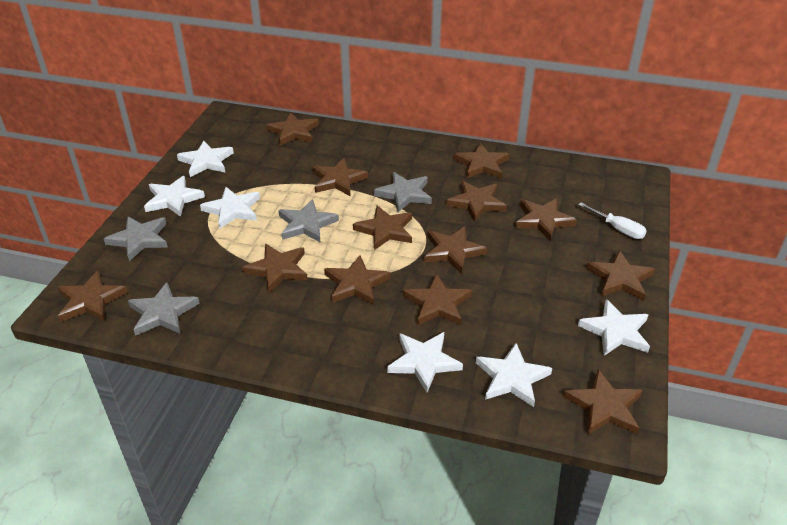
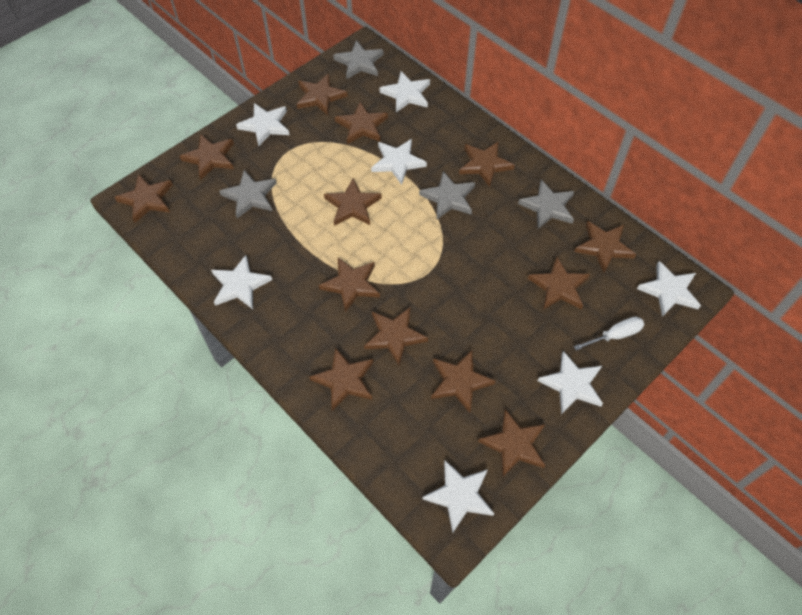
white star: [144,176,205,217] [177,141,234,177] [200,187,260,229] [387,332,463,392] [476,343,552,407] [578,299,650,356] = 6 -> [211,255,272,309] [236,103,290,146] [371,139,427,185] [380,71,430,112] [422,460,494,533] [538,351,603,414] [637,261,701,317] = 7

